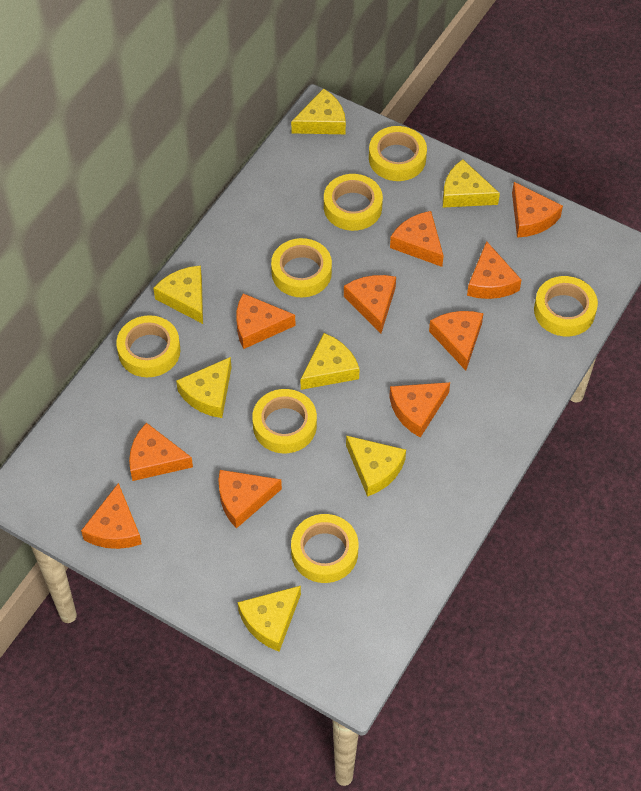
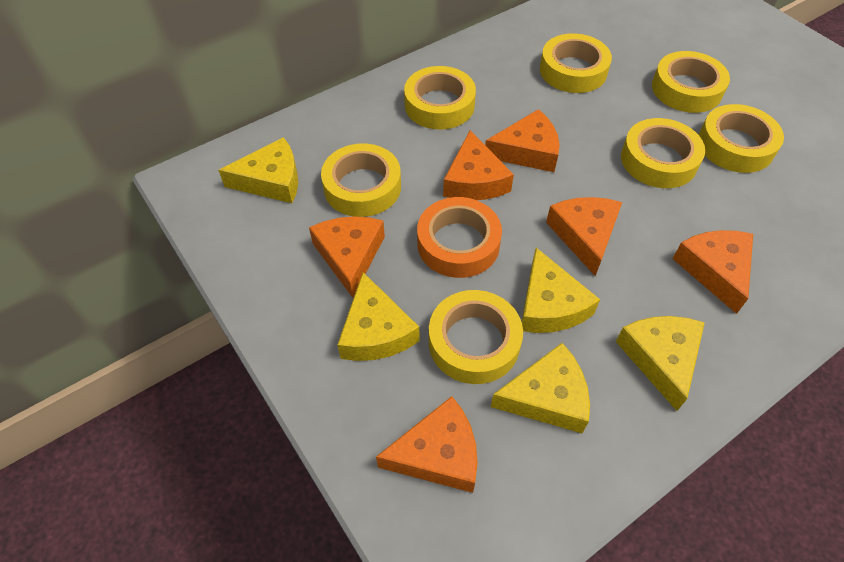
orange cheese: [81,483,142,549] [129,423,193,481] [218,470,282,529] [236,293,295,349] [344,275,396,333] [389,382,450,438] [390,211,444,267] [429,311,484,371] [467,241,521,299] [512,182,563,238] = 10 -> [309,216,385,298] [376,396,478,493] [443,130,514,200] [485,109,559,172] [546,197,622,276] [672,230,753,314] = 6
orange tape: none = 0 -> [417,197,502,278] = 1
yellow cheese: [153,265,203,324] [176,357,232,418] [237,586,301,652] [291,88,346,134] [301,333,360,390] [346,435,406,497] [443,159,500,208] = 7 -> [218,137,298,203] [337,272,420,361] [491,343,590,433] [522,248,600,333] [616,316,705,411] = 5

